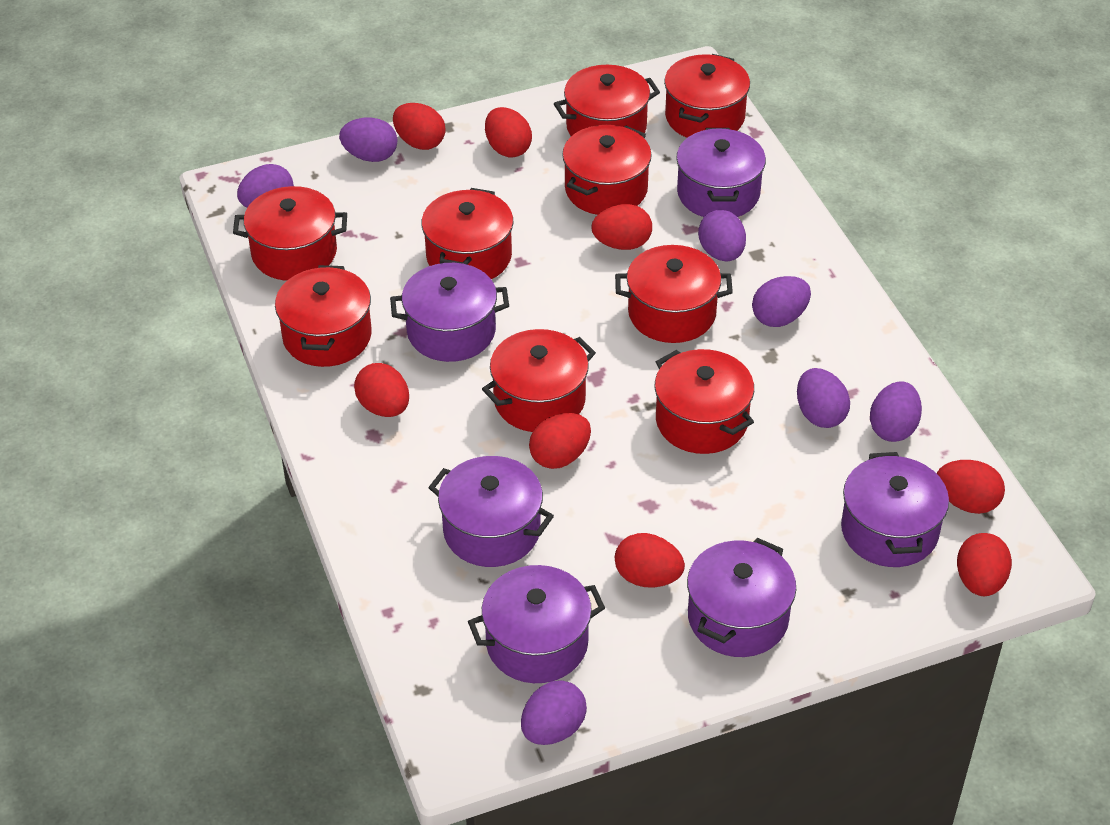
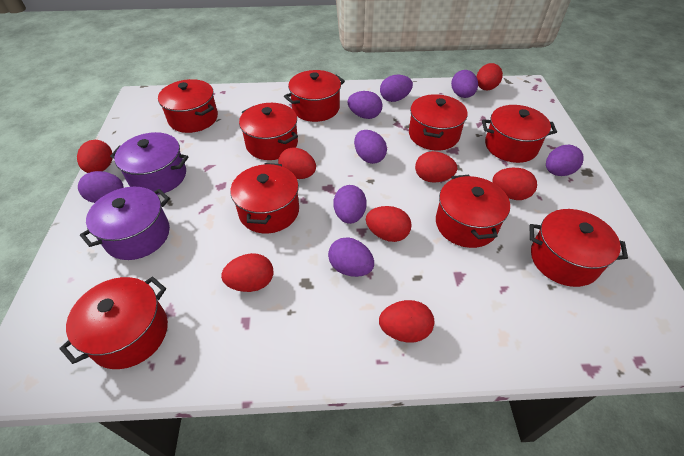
purple egg: [237,164,294,208] [339,118,397,162] [521,680,587,745] [698,210,746,262] [752,276,811,327] [797,368,850,428] [870,381,922,442] = 7 -> [78,171,124,203] [328,237,374,277] [333,185,367,224] [348,91,382,119] [354,130,387,164] [380,75,413,102] [451,70,478,98] [546,145,584,176] = 8
purple pot: [390,263,509,362] [428,456,554,567] [468,565,605,683] [676,128,766,217] [687,538,796,657] [841,452,949,567] = 6 -> [80,187,170,260] [110,132,188,195] = 2

